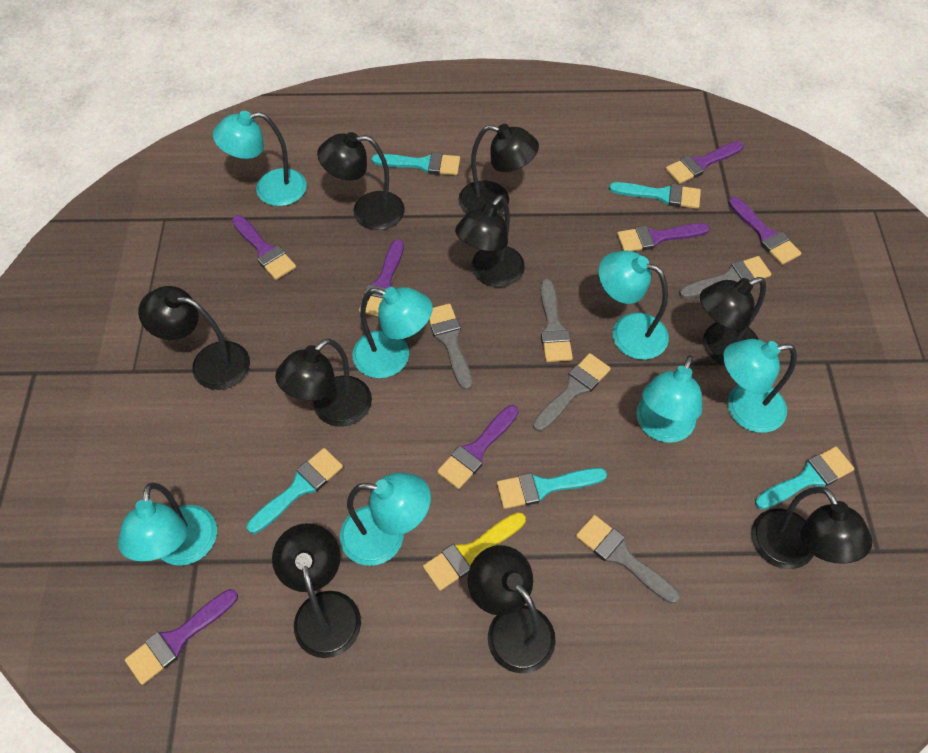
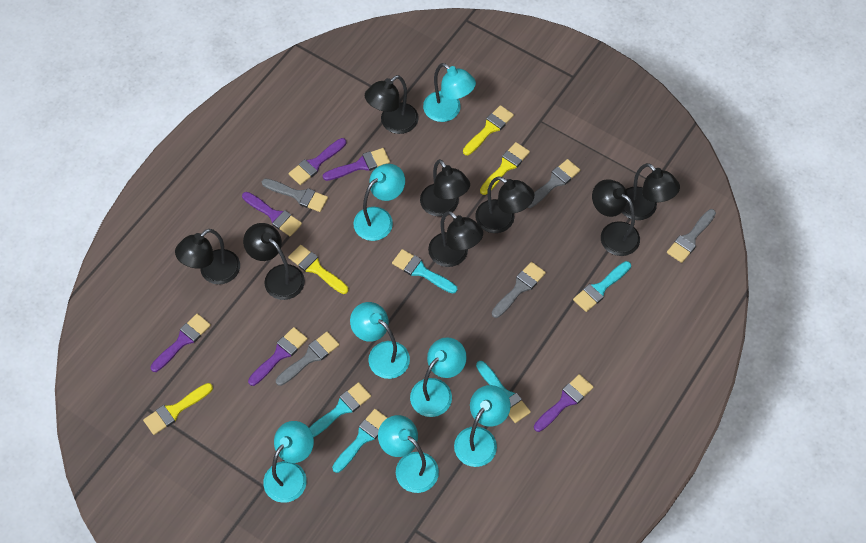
black lamp: [138,286,250,390] [272,523,361,658] [275,338,372,427] [317,132,405,230] [455,195,525,287] [458,124,539,214] [468,545,556,673] [700,277,766,366] [751,487,872,569] = 9 -> [175,229,240,284] [243,223,305,300] [365,75,419,134] [420,159,470,217] [428,211,483,267] [475,176,534,233] [592,179,640,256] [622,163,680,220] = 8
purple brush: [125,589,238,685] [232,215,296,280] [359,239,404,317] [437,405,519,489] [617,223,710,251] [665,141,744,184] [728,197,801,265] = 7 -> [150,314,211,372] [242,192,302,237] [248,327,308,386] [288,138,346,185] [323,148,390,181] [534,374,593,432] = 6
yellow brush: [423,512,526,591] = 1 -> [143,383,213,435] [288,245,348,294] [463,105,514,155] [480,142,530,195] = 4

